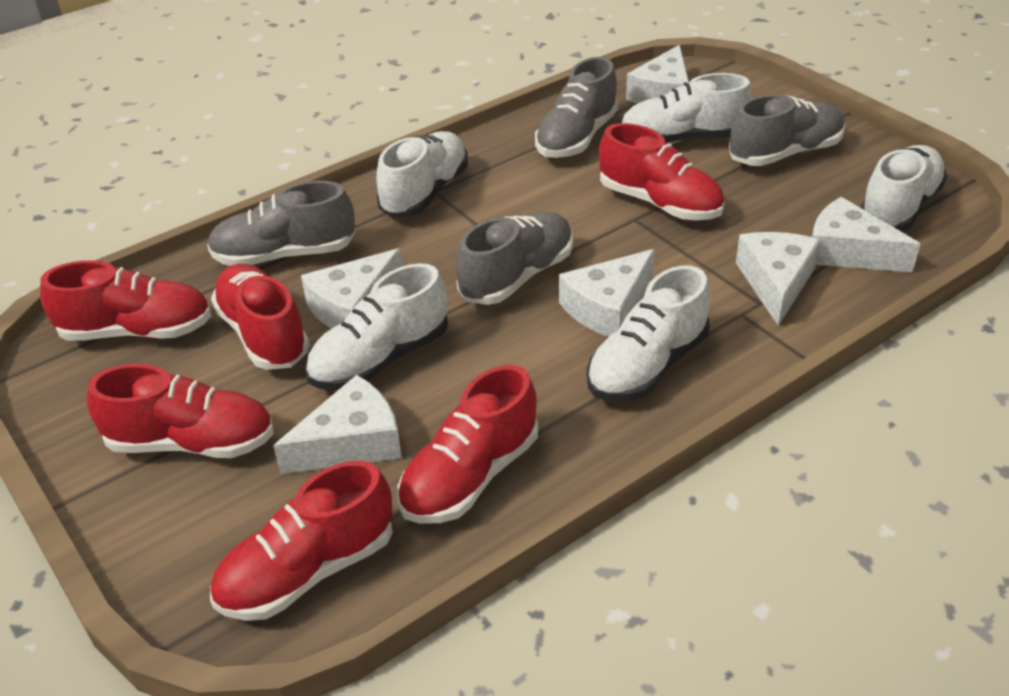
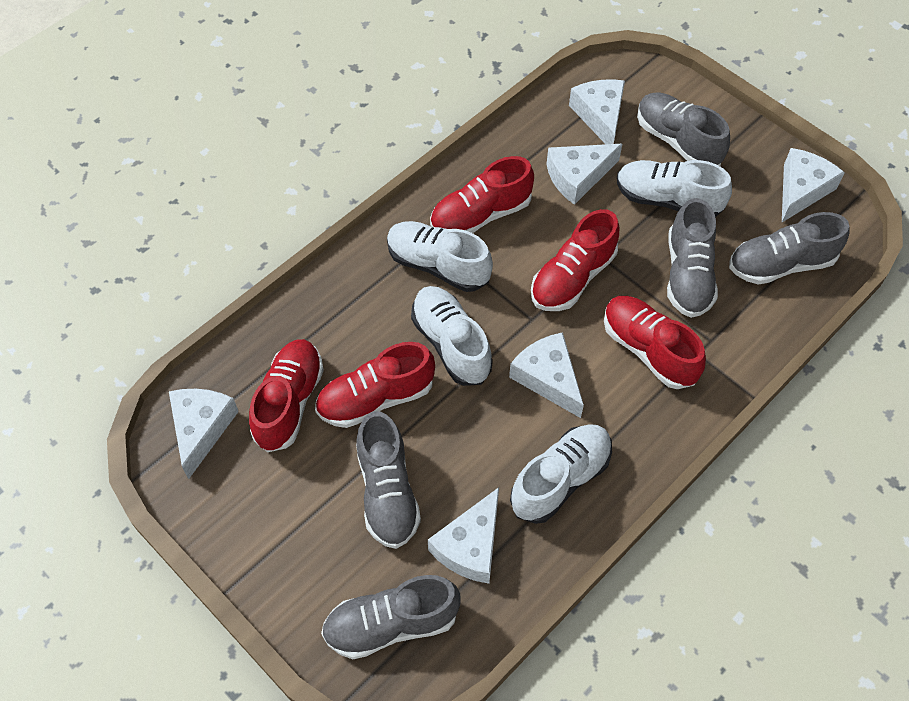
grey shoe: [207,181,355,266] [456,212,573,305] [535,57,618,158] [729,95,845,166] = 4 -> [321,575,461,659] [356,411,421,549] [637,93,730,166] [667,198,718,318] [729,212,849,285] = 5
red shoe: [40,260,211,341] [87,364,274,458] [210,460,393,621] [211,264,310,370] [397,365,538,524] [599,123,724,220] = 6 -> [249,339,324,452] [315,342,435,428] [430,156,534,233] [531,209,619,311] [604,296,706,389] = 5
white shoe: [305,263,448,391] [376,131,468,217] [587,265,710,401] [621,73,753,144] [860,145,947,231] = 5 -> [387,221,493,292] [411,286,493,386] [510,424,612,524] [617,160,732,217] = 4

